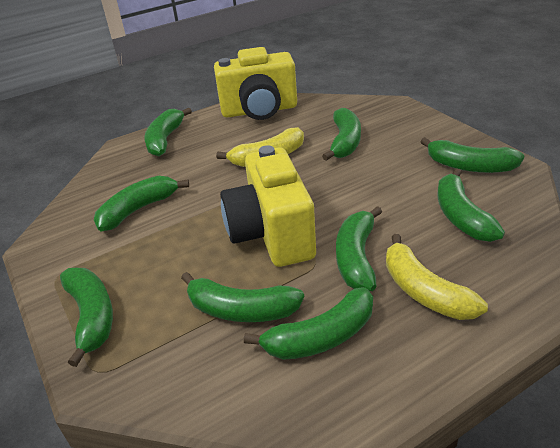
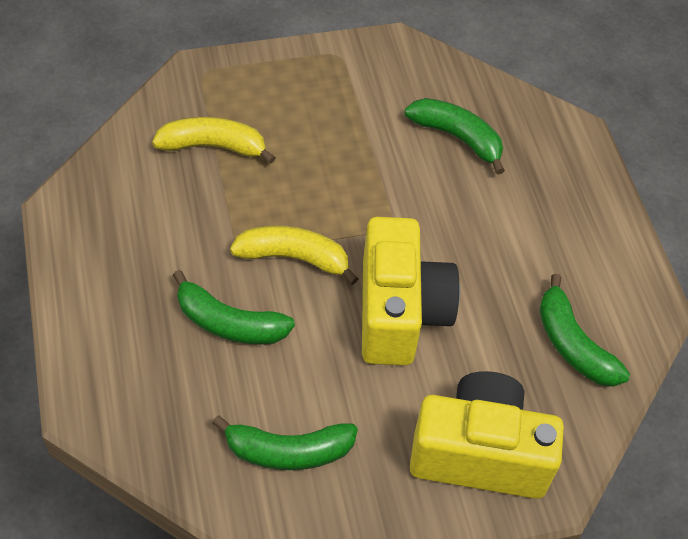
green banana: [60,268,113,367] [94,176,189,232] [145,107,192,156] [181,272,304,322] [244,287,373,360] [322,108,361,161] [336,206,382,291] [420,137,524,173] [437,168,505,242] = 9 -> [173,270,295,344] [212,416,358,470] [405,98,505,175] [539,274,630,387] = 4

